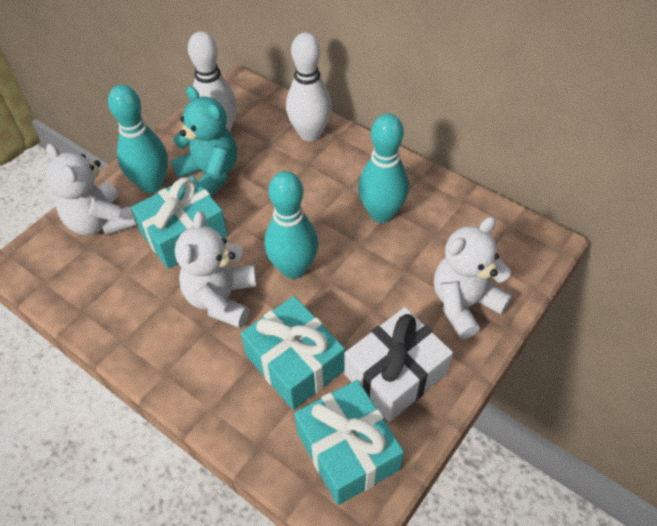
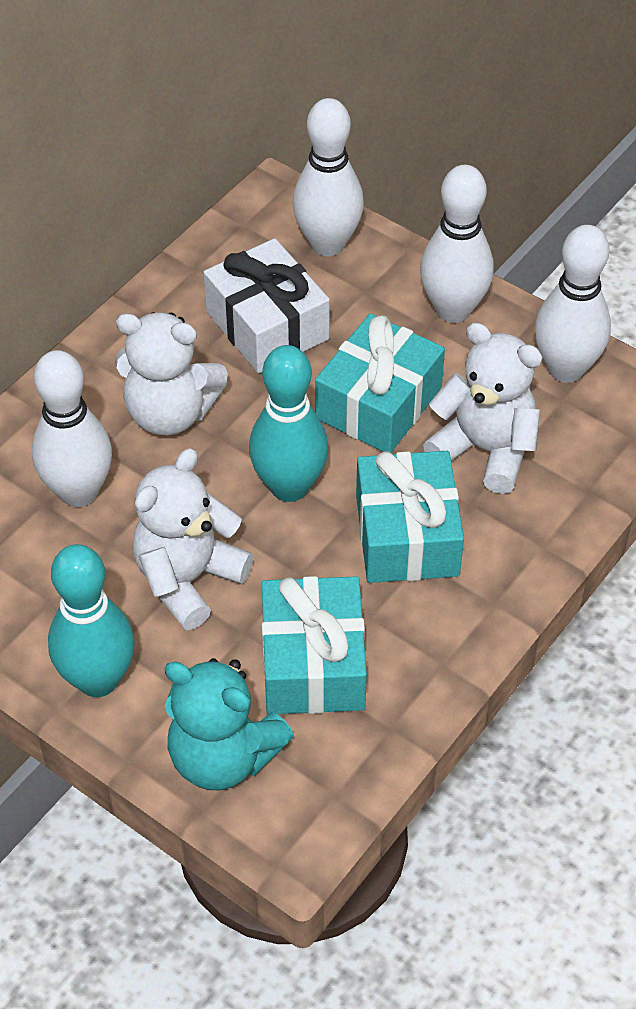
turquoise bowling pin: [108,85,168,193] [264,171,318,279] [358,114,409,223] = 3 -> [48,544,135,697] [249,345,328,502] = 2
white bowling pin: [188,31,237,132] [286,33,332,142] = 2 -> [32,350,112,507] [293,98,364,256] [420,165,494,323] [535,225,611,383] = 4

